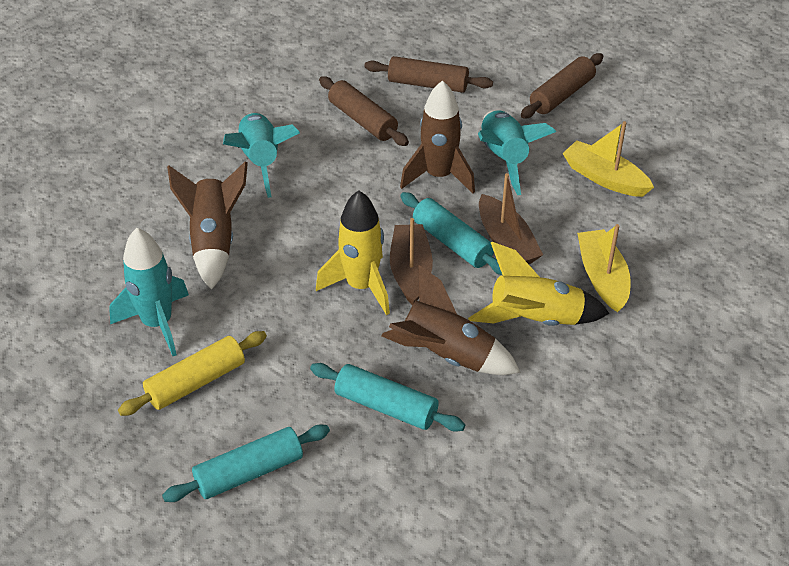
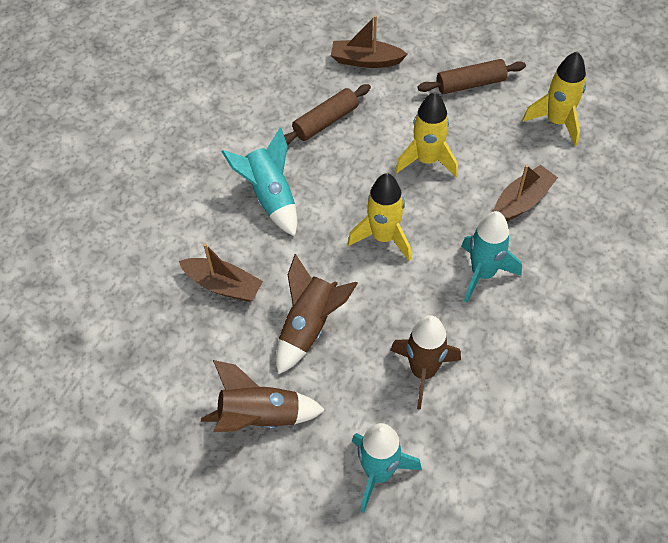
brown boat: [390,218,433,306] [479,173,543,264] = 2 -> [179,243,263,302] [331,15,408,68] [494,165,558,221] = 3
brown rolling pin: [319,76,409,146] [364,56,493,93] [521,53,603,119] = 3 -> [284,84,371,145] [418,59,526,94] = 2
turquoise rolling pin: [162,424,330,502] [310,363,465,432] [400,192,502,275] = 3 -> none = 0
yellow boat: [562,121,654,197] [577,224,631,312] = 2 -> none = 0
yellow rocket: [316,190,390,315] [468,242,610,326] = 2 -> [348,173,411,261] [395,92,458,178] [522,51,586,146] = 3
yellow rolling pin: [118,331,267,416] = 1 -> none = 0

